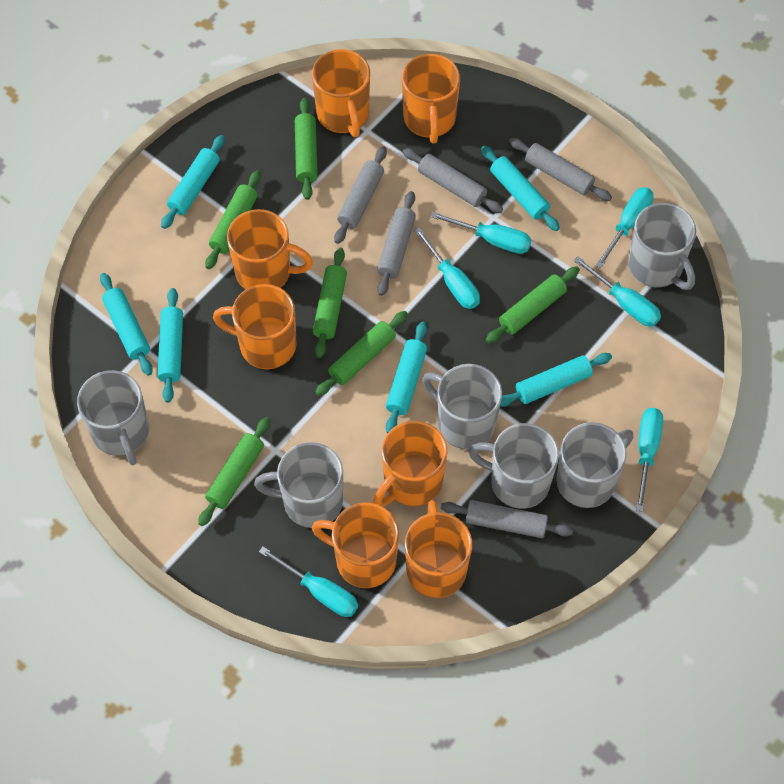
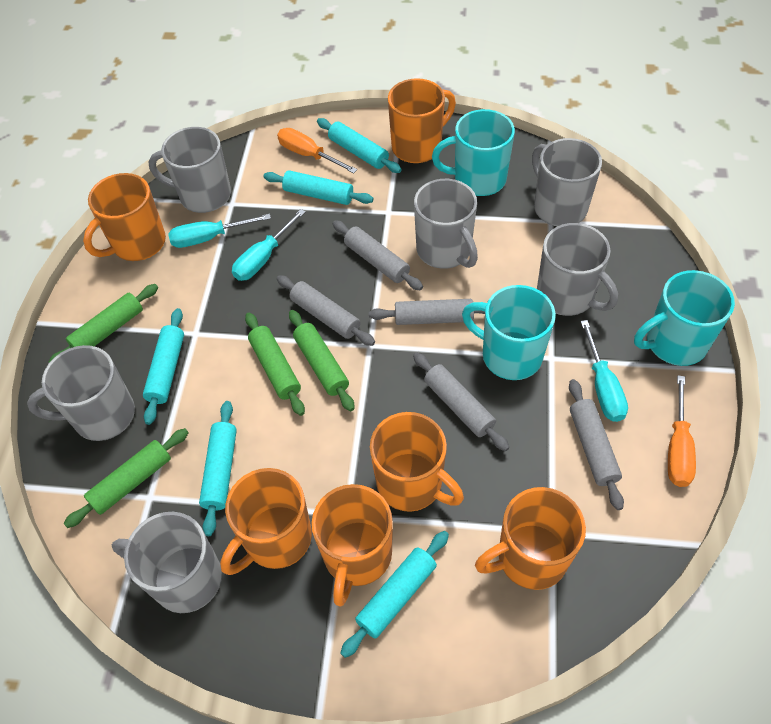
green rolling pin: [198,417,270,526] [205,170,261,269] [295,98,318,200] [313,247,347,358] [315,311,408,396] [486,266,580,343] = 6 -> [49,284,158,363] [64,428,189,528] [245,313,305,416] [289,310,355,411] = 4
orange mug: [213,284,297,369] [227,209,313,289] [312,49,370,137] [312,502,399,588] [373,421,447,507] [402,54,460,143] [405,500,472,598] = 7 -> [83,173,166,261] [220,468,312,575] [311,484,393,607] [370,412,464,512] [388,78,456,163] [475,487,586,590] = 6
orange screwdriver: none = 0 -> [277,128,357,173] [668,375,696,487] = 2
turquoise mug: none = 0 -> [432,109,515,196] [462,285,556,380] [634,270,735,366] = 3
turquoise rolling pin: [100,273,153,376] [157,288,183,403] [161,135,225,229] [386,321,427,433] [481,145,560,231] [500,353,612,407] = 6 -> [143,308,184,425] [199,401,237,536] [263,170,373,205] [317,118,402,173] [340,531,449,658] = 5
turquoise screwdriver: [259,546,358,617] [414,227,480,309] [431,212,532,254] [573,256,661,327] [596,187,654,268] [636,408,663,512] = 6 -> [168,214,271,248] [232,209,306,281] [580,320,628,422] = 3

